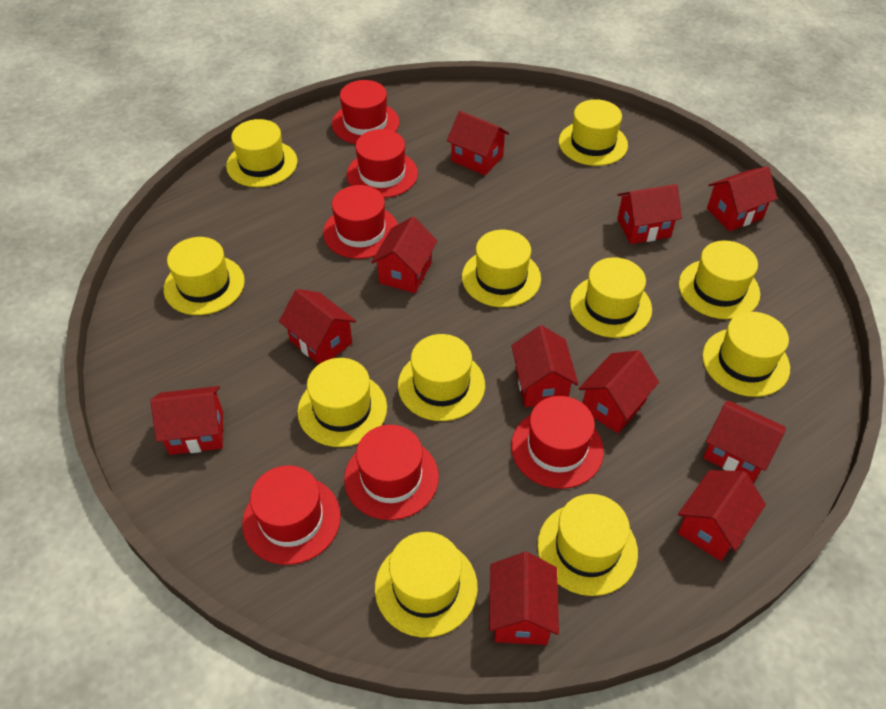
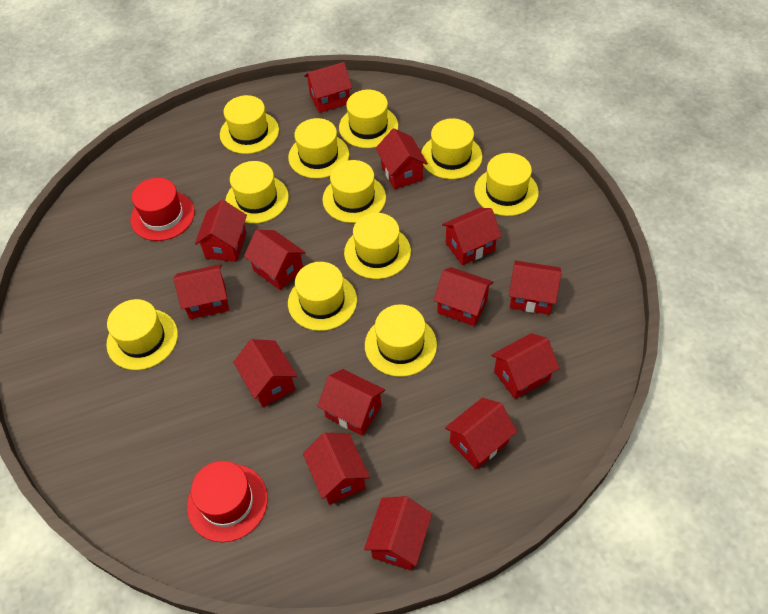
red hat: [242,465,341,565] [323,185,398,259] [332,80,399,144] [344,425,439,520] [347,129,418,198] [511,396,604,489] = 6 -> [131,178,195,241] [187,461,268,542] = 2
red house: [150,386,223,455] [279,289,356,365] [371,217,437,293] [447,111,509,175] [489,552,559,645] [511,325,578,407] [579,350,659,433] [617,184,682,244] [678,470,766,561] [703,400,786,483] [707,166,777,231] = 11 -> [173,264,229,319] [195,200,247,262] [233,339,297,407] [244,230,305,290] [303,433,370,505] [304,62,352,113] [317,369,385,436] [364,496,432,571] [376,128,428,189] [434,267,493,326] [442,208,502,265] [445,398,517,470] [491,333,559,399] [509,261,562,315] = 14

